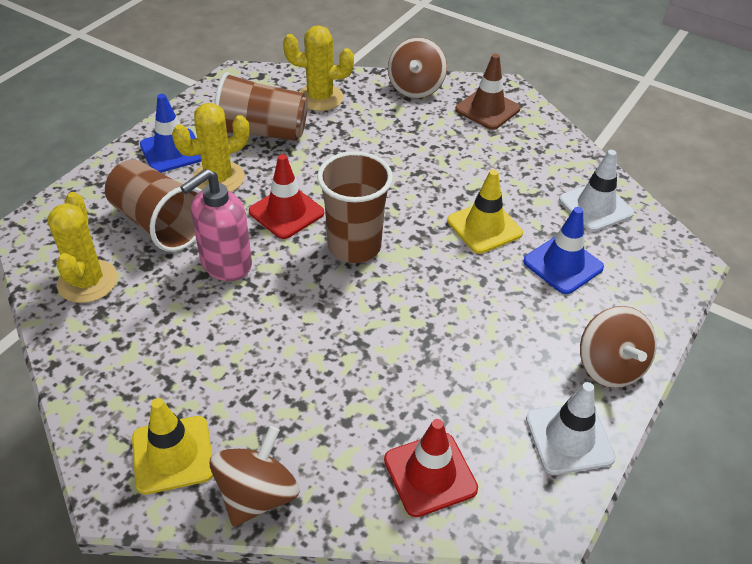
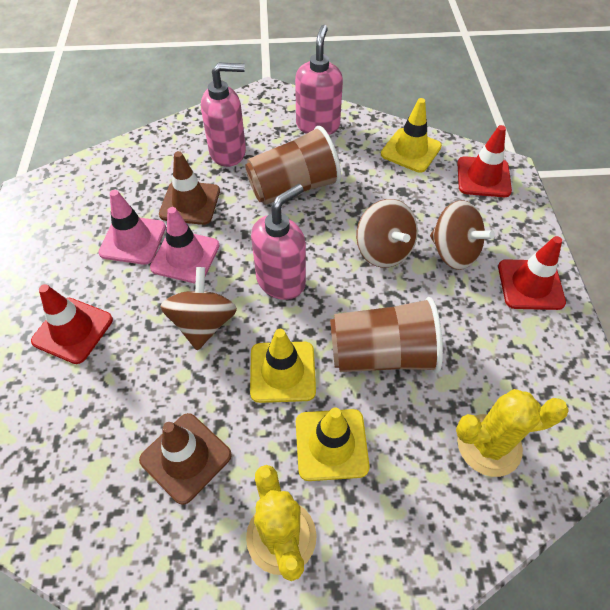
blue traffic cone: [140,94,201,173] [523,207,604,294] = 2 -> none = 0
brown cup: [105,159,201,252] [215,72,308,141] [317,151,393,263] = 3 -> [245,126,341,205] [330,297,443,373] = 2
brown traffic cone: [455,54,521,130] = 1 -> [139,413,232,505] [159,151,220,225] = 2
pink soap dispenser: [180,169,252,281] = 1 -> [201,62,246,167] [251,184,306,300] [295,25,343,135] = 3
pink traffic cone: none = 0 -> [98,190,166,265] [150,207,220,284] = 2
red traffic cone: [249,154,324,239] [384,419,478,517] = 2 -> [31,284,113,364] [457,125,512,197] [498,236,566,310] = 3
white traffic cone: [526,382,616,475] [559,150,634,232] = 2 -> none = 0
yellow cactus: [47,192,118,303] [172,103,249,192] [283,25,354,111] = 3 -> [246,465,317,581] [456,389,569,477] = 2
yellow traffic cone: [132,398,213,495] [447,169,523,254] = 2 -> [250,329,316,403] [296,407,370,481] [381,98,442,173] = 3

